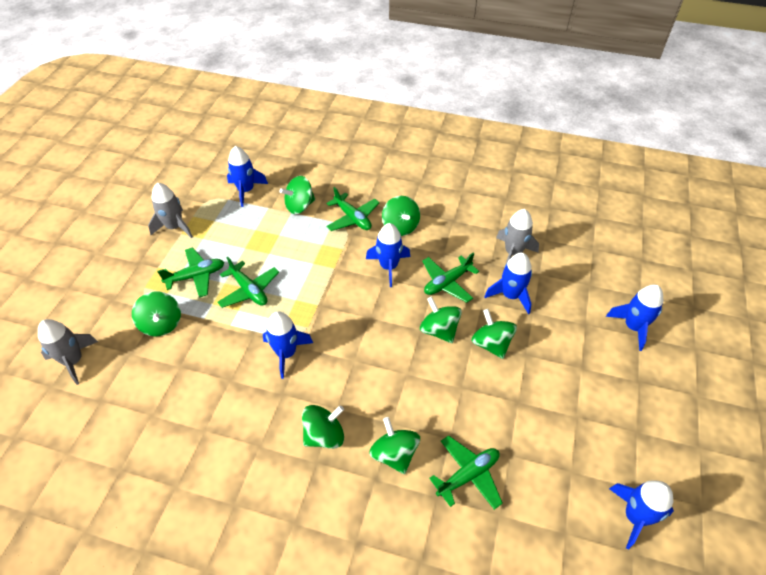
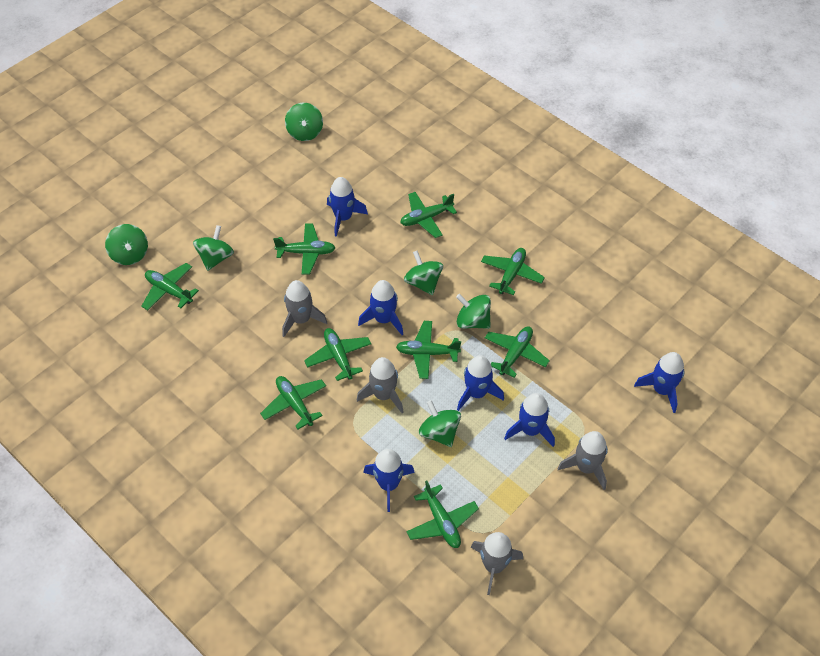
green plane: [157,247,224,298] [217,256,279,308] [327,187,380,231] [422,253,479,303] [429,435,503,510] = 5 -> [141,263,199,310] [260,376,326,429] [273,223,335,275] [304,328,371,381] [396,321,461,379] [400,192,457,238] [406,480,479,548] [481,248,545,295] [485,326,550,378] = 9
green spinning top: [132,292,181,336] [280,176,315,214] [302,405,344,449] [369,417,420,474] [382,196,420,236] [420,296,462,343] [471,309,517,359] = 7 -> [105,224,148,265] [193,225,234,271] [285,103,323,141] [404,251,443,295] [419,400,461,447] [456,294,491,329] = 6
grey rocket: [38,319,98,385] [148,183,193,238] [496,209,539,265] = 3 -> [282,280,327,337] [357,357,404,413] [470,532,523,595] [557,431,608,490] = 4

